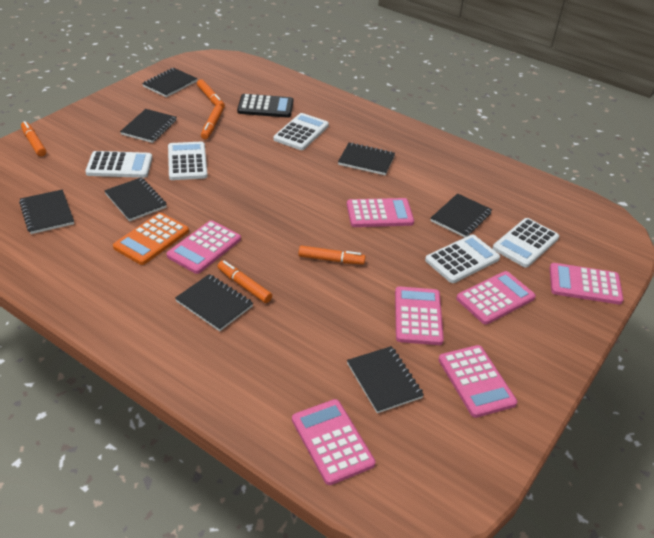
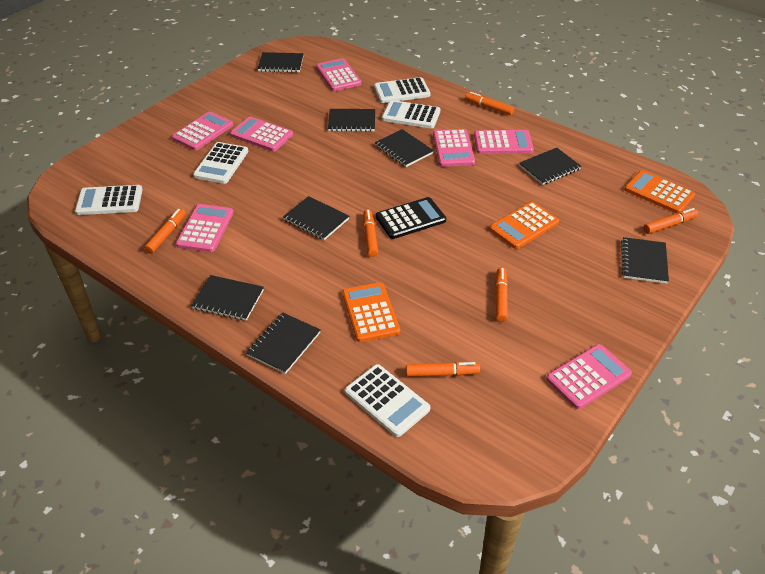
orange calculator: [113,213,189,265] = 1 -> [342,282,400,342] [489,202,559,249] [624,170,695,214] = 3
orange marker: [21,121,46,157] [197,79,225,108] [201,105,223,139] [217,260,272,303] [298,245,365,264] = 5 -> [144,209,186,254] [363,209,378,257] [406,362,480,377] [465,92,514,115] [495,267,508,322] [643,208,698,234] = 6

